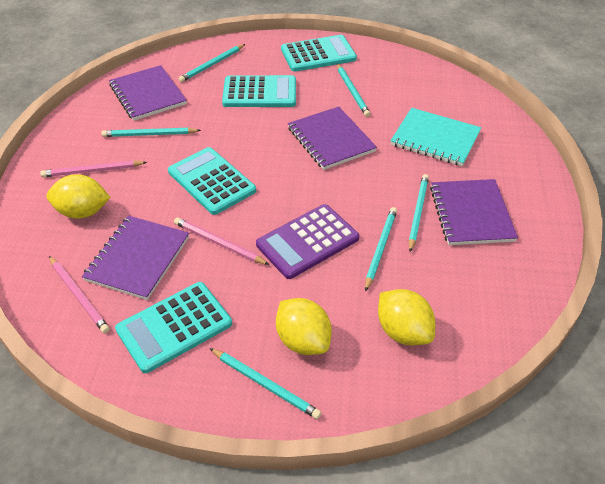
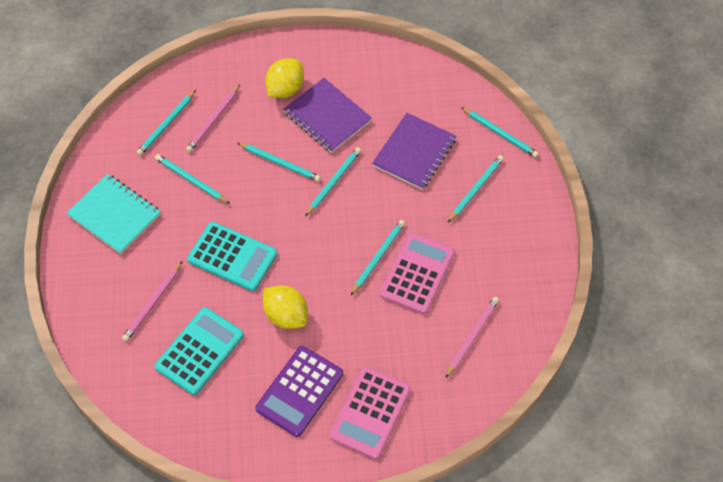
pink calculator: none = 0 -> [329,367,411,459] [380,232,455,314] = 2
purple notebook: [82,216,189,300] [109,65,187,121] [288,107,377,170] [430,179,518,245] = 4 -> [283,78,372,153] [372,113,456,190] = 2
turquoise calculator: [115,282,232,373] [168,147,256,215] [222,75,296,107] [281,35,357,72] = 4 -> [155,307,244,395] [187,222,277,291] = 2
turquoise pencil: [101,128,201,137] [179,44,245,82] [209,348,322,419] [337,64,370,117] [365,207,397,292] [408,174,429,252] = 6 -> [136,90,196,156] [155,154,230,204] [238,143,321,182] [305,147,361,217] [351,220,405,295] [448,155,504,222] [461,107,539,158] = 7
yellow lemon: [46,174,111,219] [276,298,332,355] [378,289,435,345] = 3 -> [263,285,308,329] [265,58,304,98] = 2

